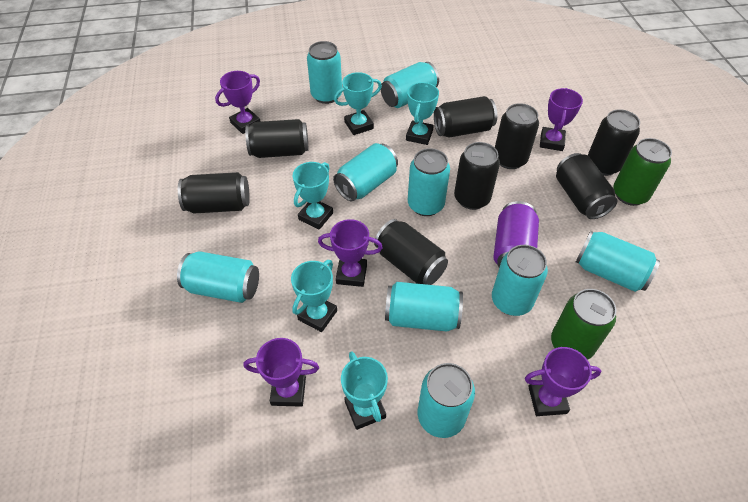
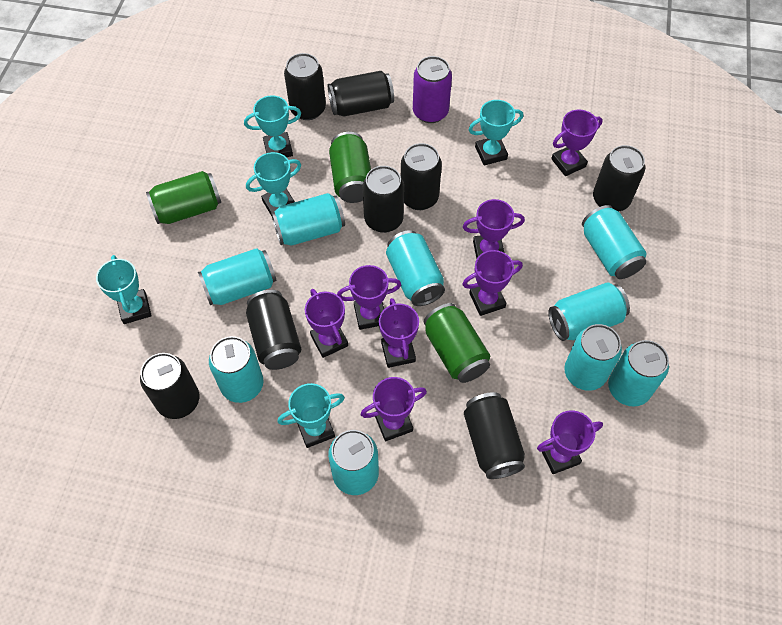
green can: [551,289,616,360] [613,138,672,206] = 2 -> [146,171,221,224] [329,132,371,203] [424,303,490,383] = 3
purple trophy: [215,71,261,134] [244,338,319,407] [318,219,383,287] [525,347,601,416] [540,88,583,151] = 5 -> [305,289,348,358] [337,265,401,330] [361,377,427,441] [379,298,419,368] [462,250,523,316] [463,199,525,259] [537,410,603,474] [551,110,603,176] = 8

